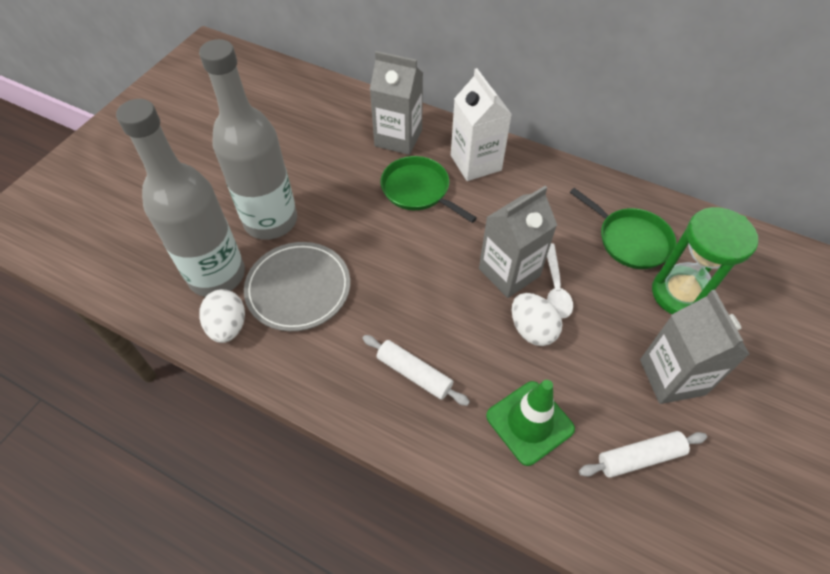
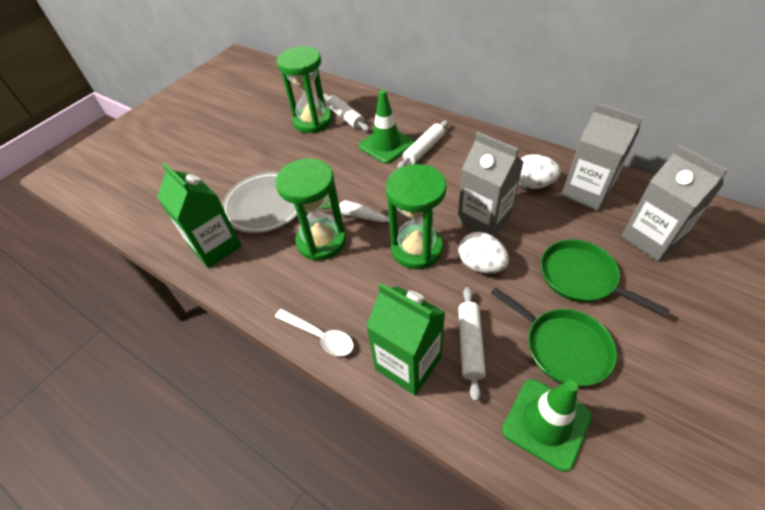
green carton: none = 0 -> [157,163,242,268] [366,283,445,395] = 2
green hourglass: [652,207,758,314] = 1 -> [276,158,346,261] [277,46,332,133] [386,164,446,269] = 3
green traffic cone: [486,380,575,466] = 1 -> [359,90,414,164] [502,379,592,472] = 2
grey bottle: [116,99,245,297] [199,39,297,240] = 2 -> none = 0
white carrot: none = 0 -> [318,197,389,222] = 1
white carton: [451,68,512,181] = 1 -> none = 0
white rolling pin: [363,335,470,406] [579,431,707,478] = 2 -> [323,94,369,131] [397,120,449,169] [458,287,486,402] = 3

